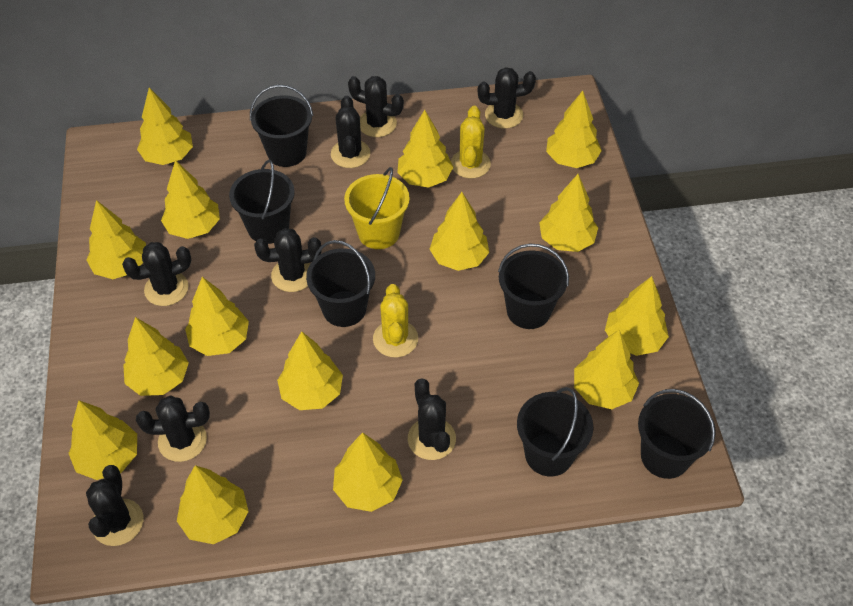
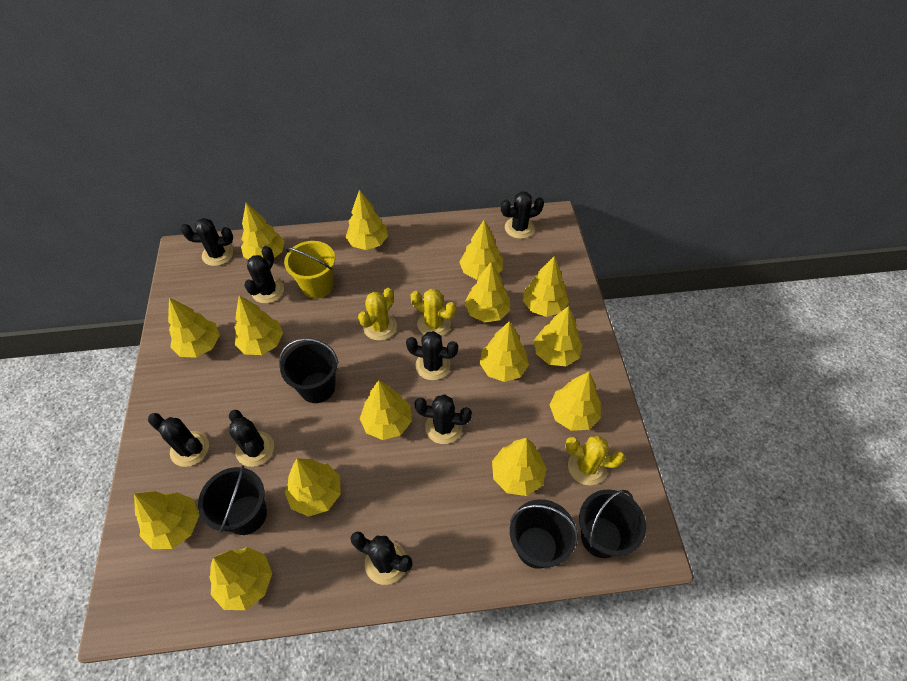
black bucket: [229,160,295,244] [250,85,313,167] [306,240,375,327] [498,244,569,329] [517,387,593,476] [638,389,716,479] = 6 -> [198,465,267,535] [279,338,339,403] [510,499,578,569] [579,489,646,558] = 4
yellow cactus: [373,284,418,358] [451,106,491,178] = 2 -> [358,288,397,341] [411,289,456,336] [565,436,625,485] = 3

